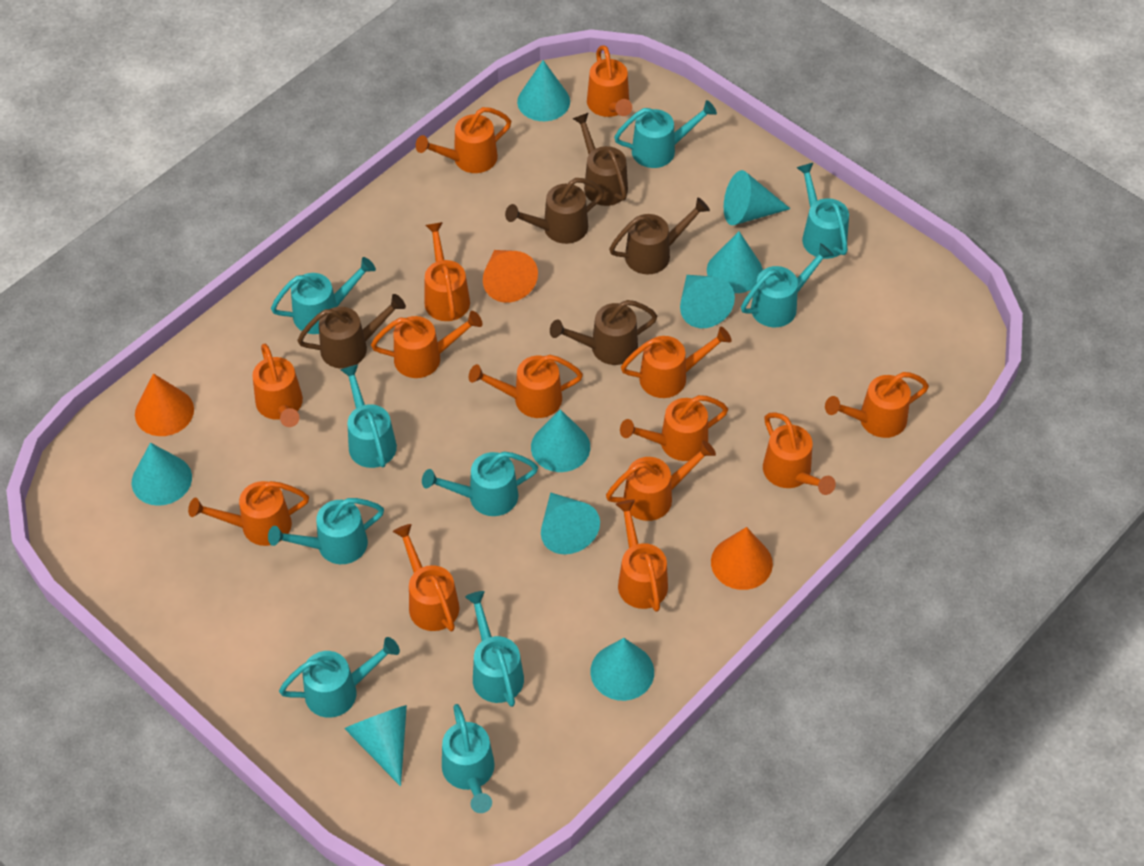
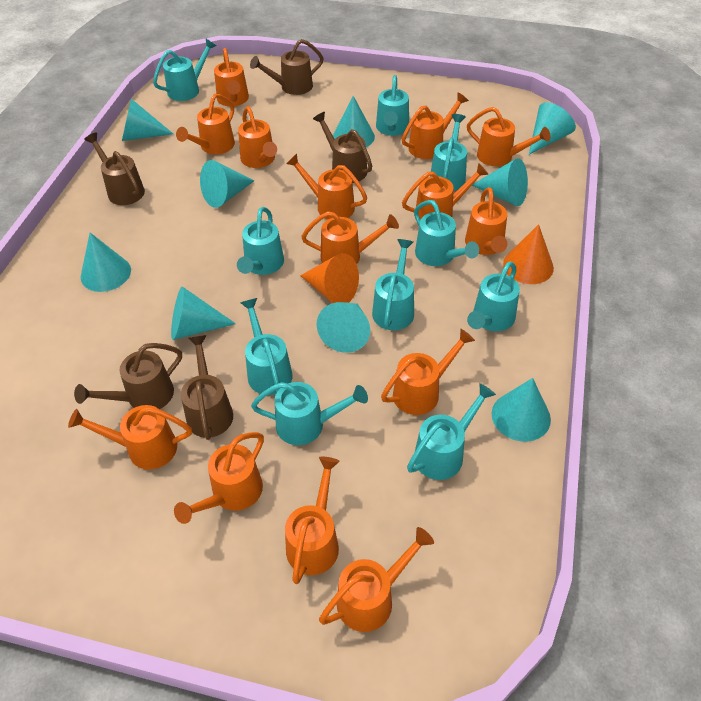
orange cone: [135,373,194,436] [483,250,538,303] [711,527,773,590] = 3 -> [300,253,359,303] [503,224,554,284] = 2

